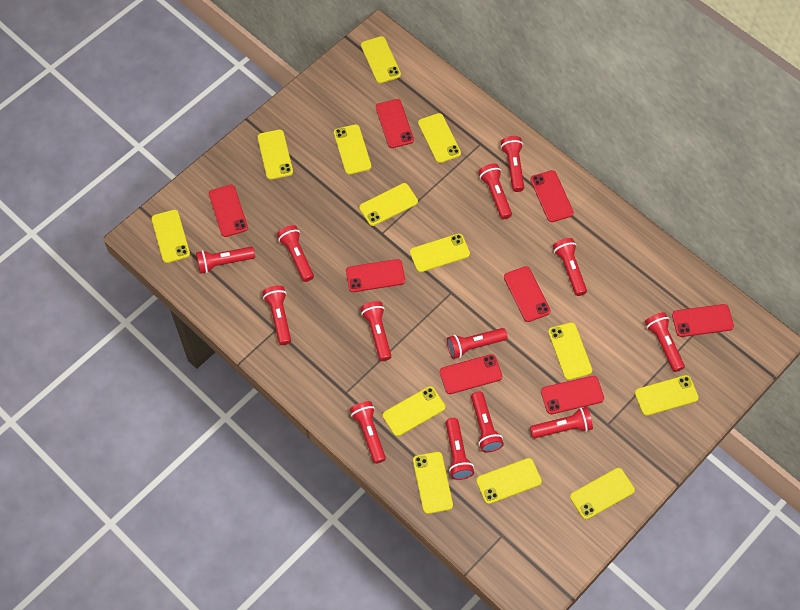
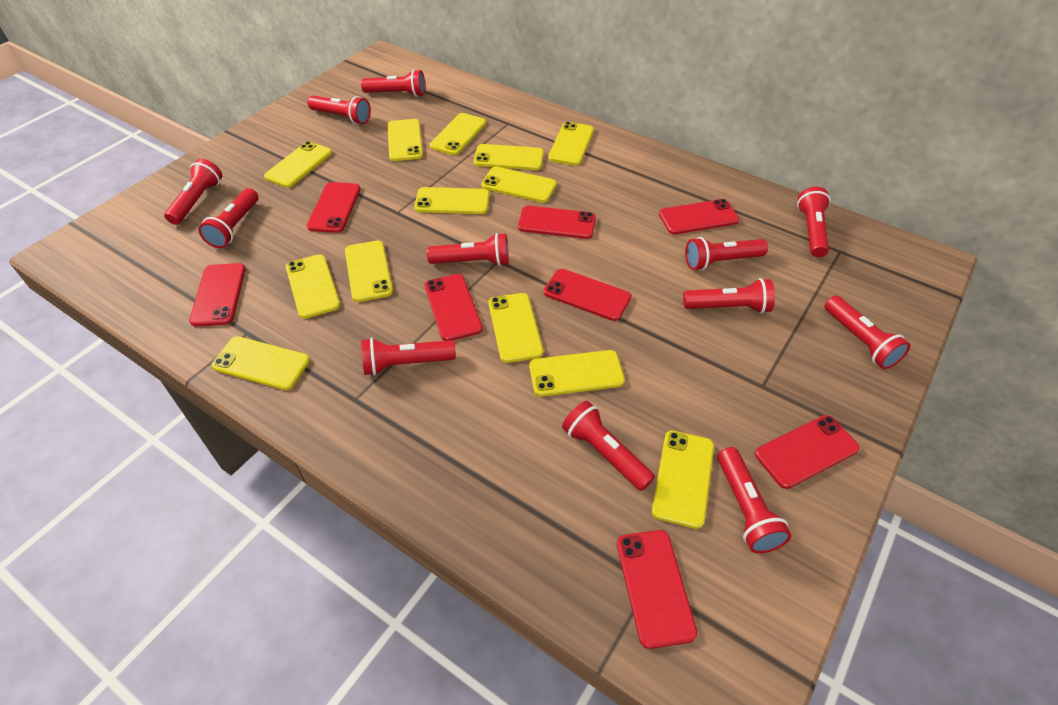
red flashlight: [196,247,255,274] [263,285,291,345] [277,225,314,282] [350,401,386,464] [361,301,391,361] [446,418,474,480] [447,328,507,359] [471,392,504,452] [478,163,512,219] [501,136,524,192] [530,407,593,438] [553,238,587,296] [645,312,685,372] = 13 -> [164,159,222,225] [199,188,258,248] [307,96,371,124] [361,69,425,97] [361,338,456,376] [427,233,509,266] [562,401,655,491] [683,278,775,314] [685,237,768,271] [718,447,791,553] [797,187,831,257] [825,296,910,369] = 12

